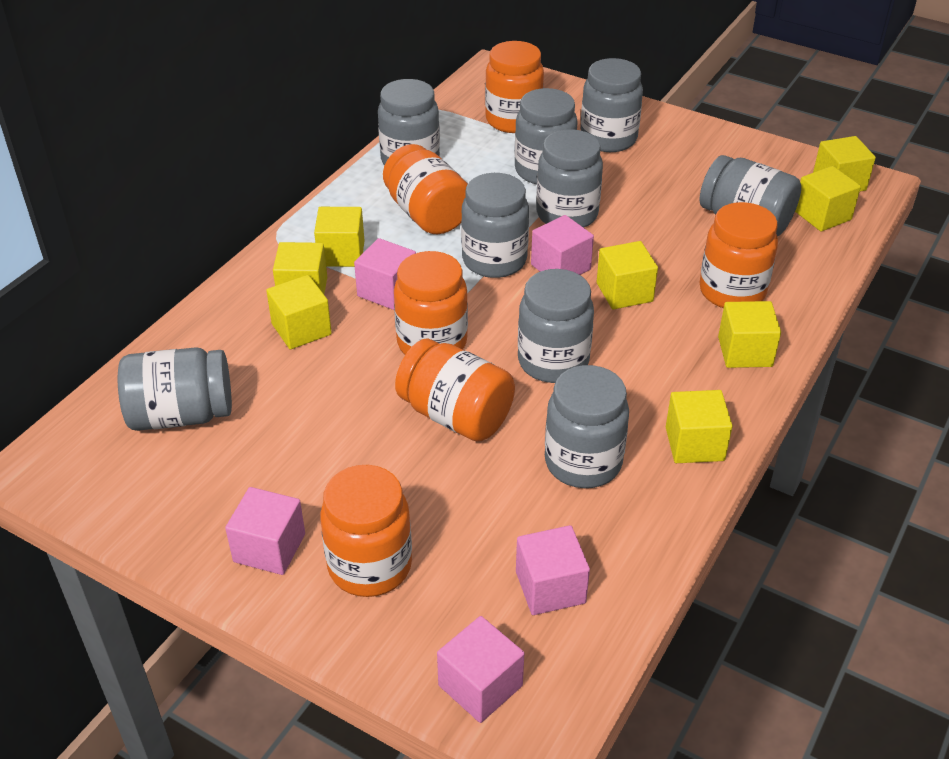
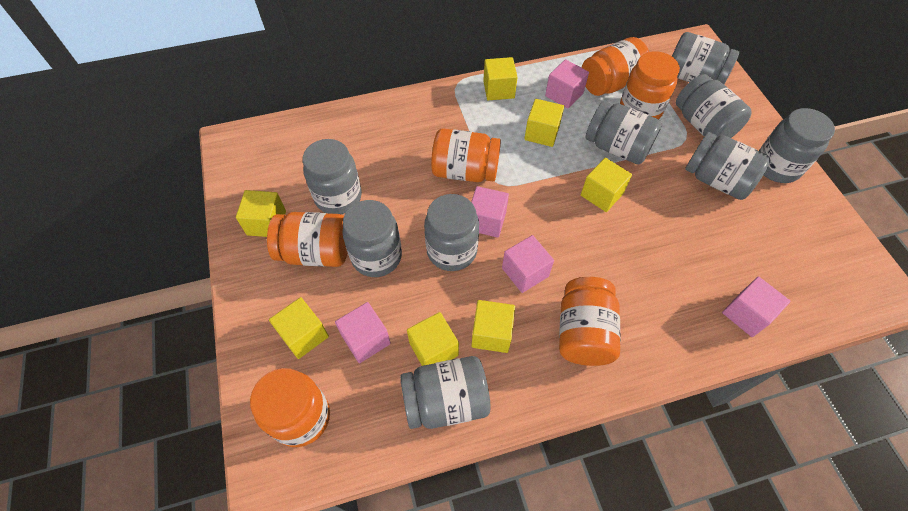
yellow cube: [266,275,332,349] [273,242,327,294] [314,207,364,267] [597,241,658,309] [666,390,733,463] [718,301,781,368] [795,166,861,232] [813,136,876,191] = 8 -> [236,190,286,237] [269,297,329,359] [407,312,459,366] [471,300,515,353] [483,57,518,100] [524,99,564,147] [581,158,632,212] = 7

